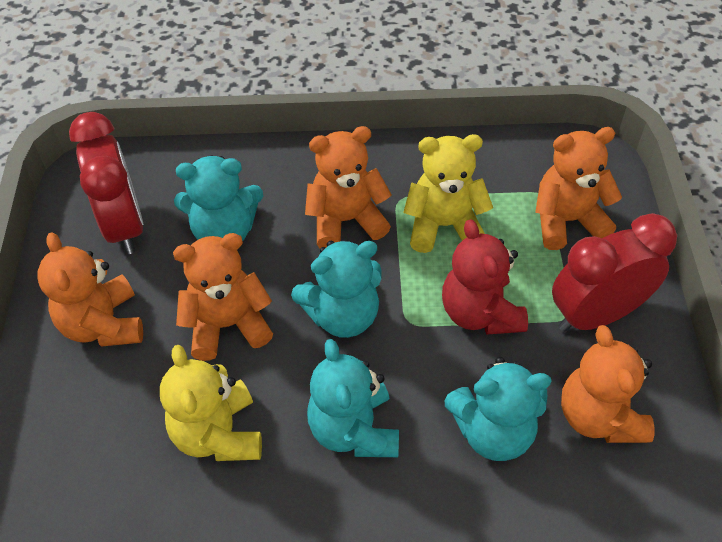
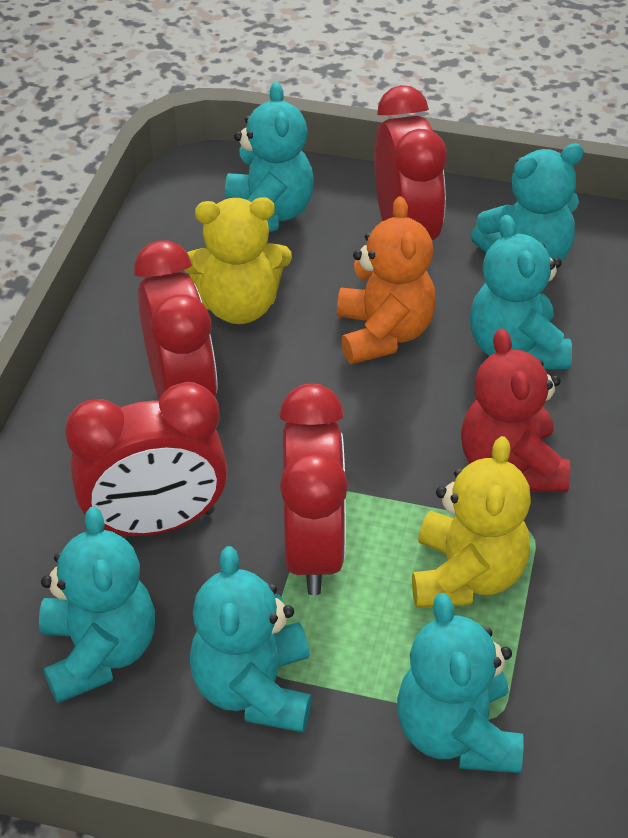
orange teddy bear: [37,232,143,347] [173,233,273,361] [305,126,392,249] [535,127,622,250] [561,325,655,443] = 5 -> [337,197,436,364] = 1
red clock: [69,112,144,254] [552,213,677,332] = 2 -> [65,382,228,536] [134,240,218,399] [279,384,348,595] [374,85,447,241] = 4
turquoise teddy bear: [174,156,263,241] [291,240,381,338] [307,339,399,457] [445,357,551,461] = 4 -> [39,507,155,703] [190,546,312,733] [225,82,314,232] [397,593,524,773] [470,215,572,369] [471,143,584,262] = 6

